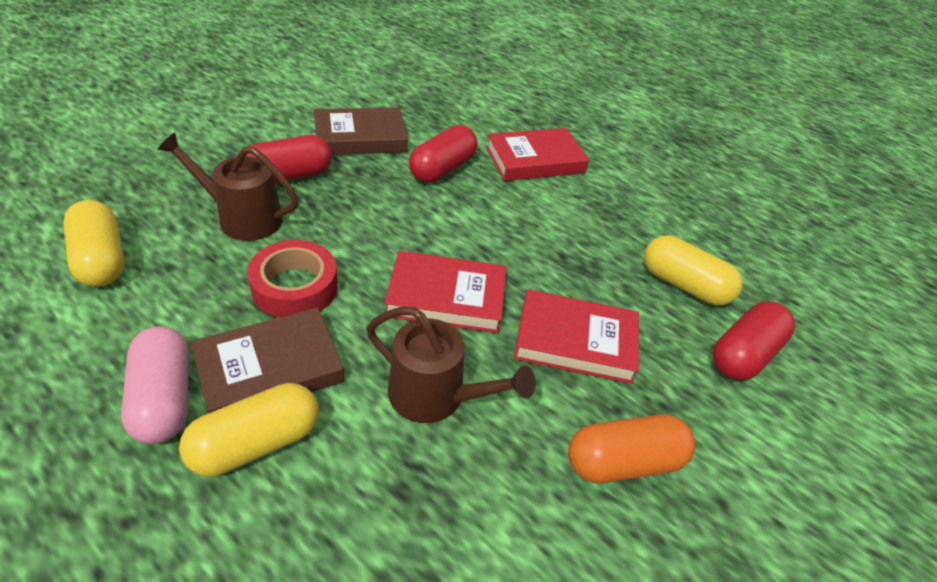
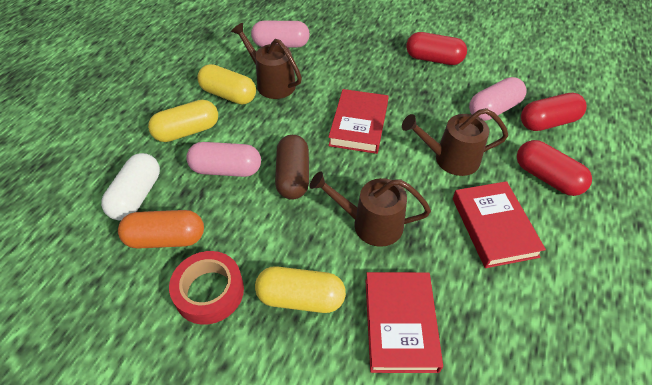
brown book: [191,308,345,413] [314,107,408,155] = 2 -> none = 0
brown capsule: none = 0 -> [275,135,309,200] = 1
brown watering can: [157,133,298,241] [366,307,536,423] = 2 -> [231,23,302,99] [310,171,431,247] [402,108,508,176] = 3
pink capsule: [121,326,189,444] = 1 -> [186,142,261,177] [251,21,310,48] [469,77,527,121] = 3
white capsule: none = 0 -> [101,153,160,220] = 1

